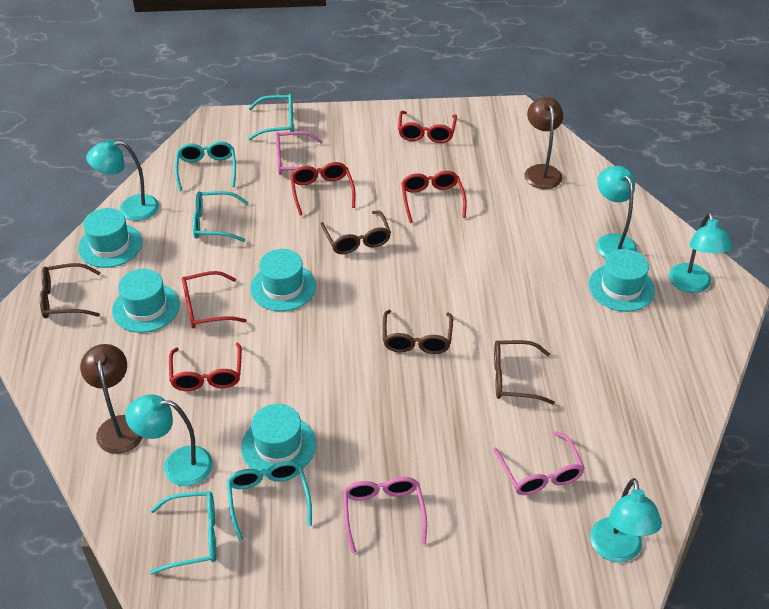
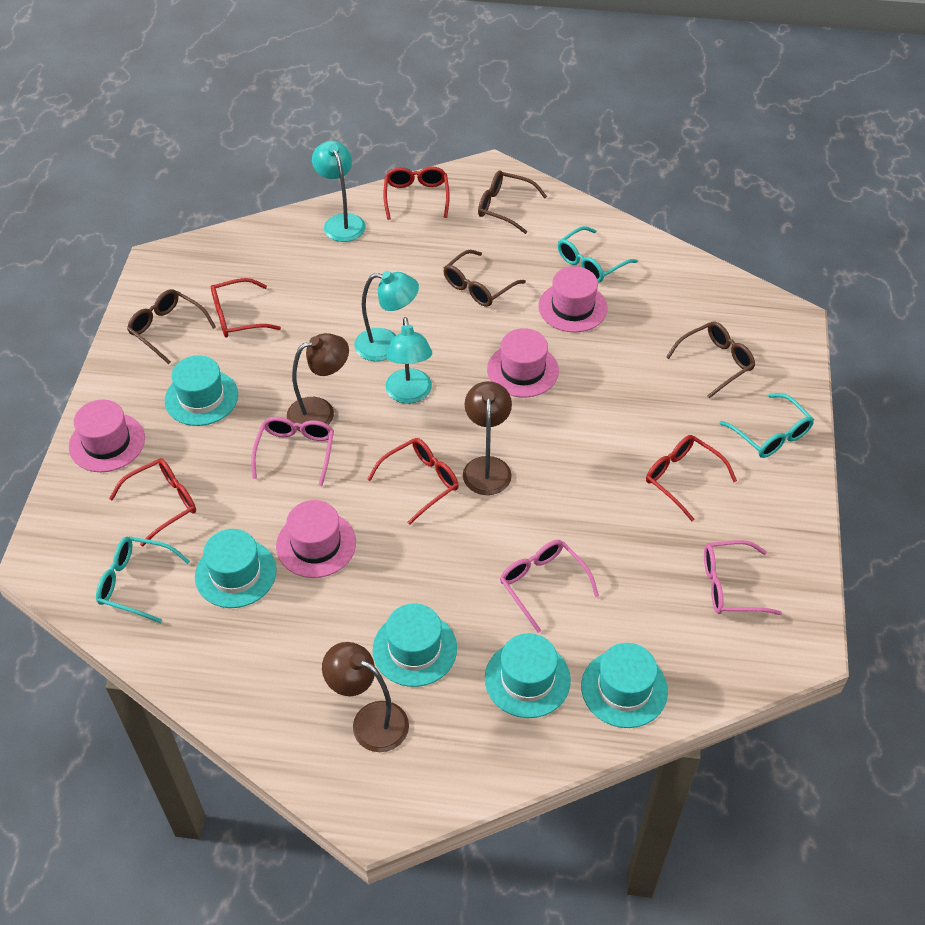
brown lamp: [80,344,143,454] [524,97,563,189] = 2 -> [287,333,349,432] [322,642,409,752] [463,381,512,495] = 3
pink hat: none = 0 -> [69,400,145,472] [276,500,356,578] [487,328,559,397] [538,266,608,332] = 4
turquoise glasses: [150,491,216,575] [175,141,236,191] [193,191,249,242] [227,461,312,541] [248,94,294,140] = 5 -> [96,536,190,623] [558,226,638,282] [719,393,814,458] = 3
turquoise lamp: [86,139,159,221] [125,394,213,486] [590,478,662,562] [596,166,637,258] [669,213,732,293] = 5 -> [312,141,366,242] [354,271,419,361] [386,317,432,404] = 3

